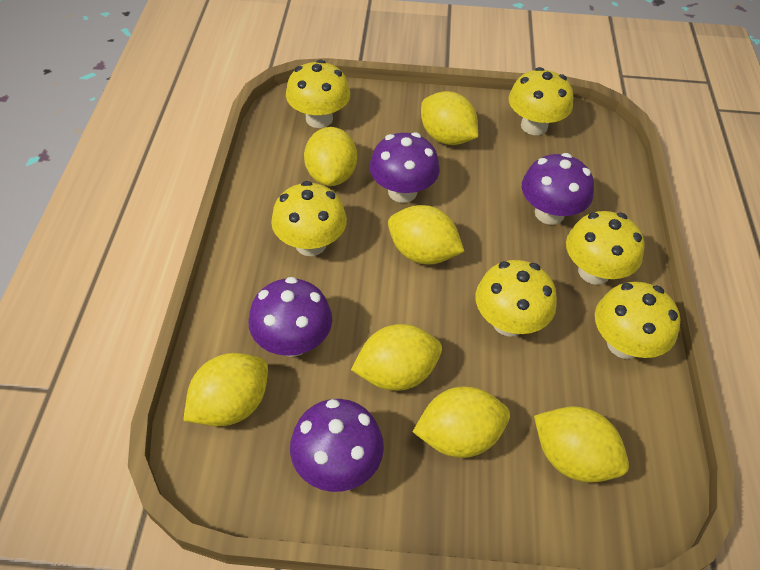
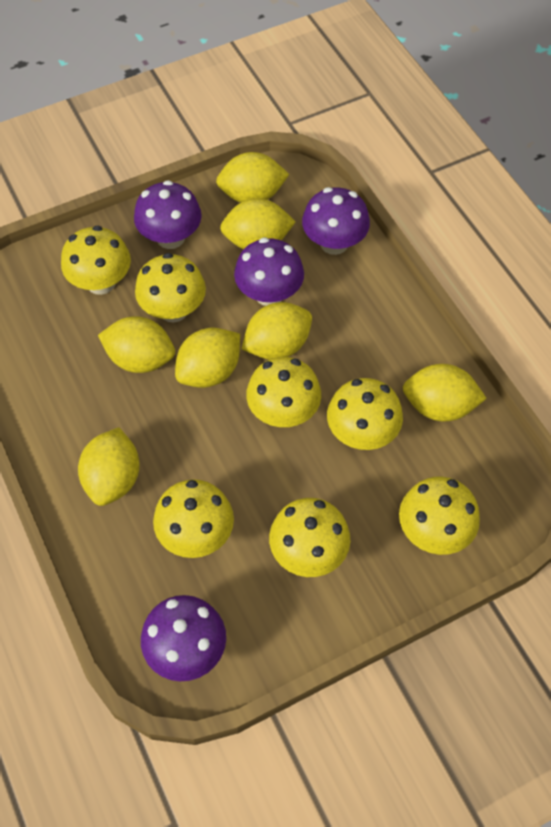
yellow mushroom: [271,181,347,256] [286,60,350,128] [476,260,557,337] [509,67,573,135] [566,211,645,285] [595,282,681,359] = 6 -> [61,225,131,295] [135,253,206,323] [153,479,234,558] [246,357,321,427] [269,498,350,577] [327,378,403,450] [399,477,480,555] = 7

